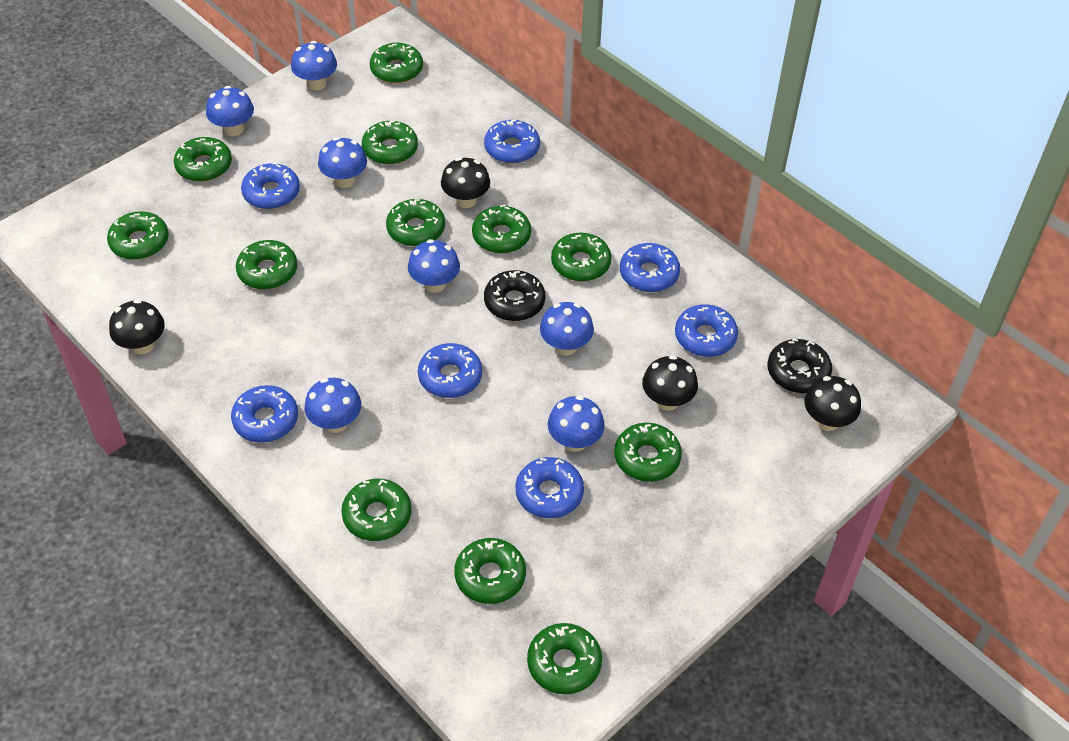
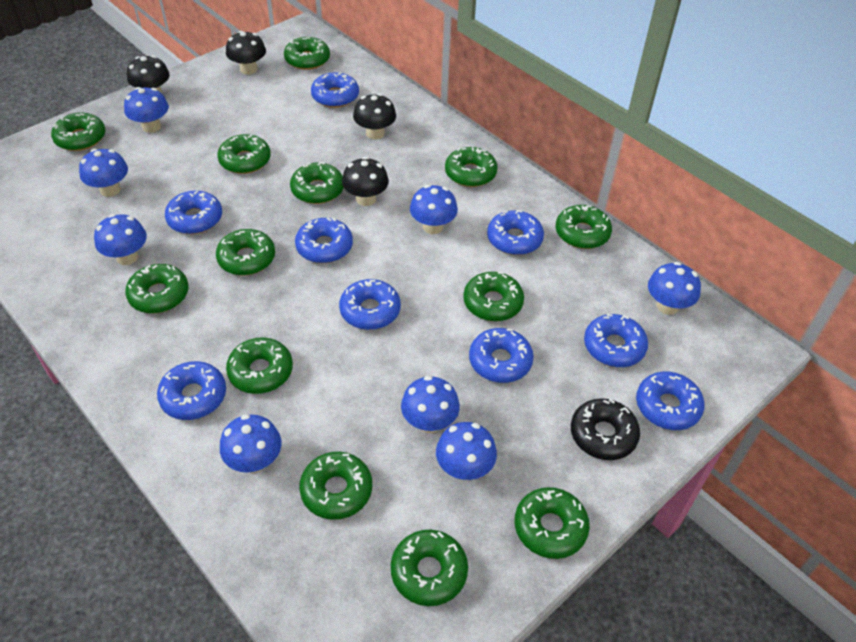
black donut: [484,270,545,321] [767,339,832,393] = 2 -> [571,398,640,460] = 1
blue donut: [231,385,298,443] [241,163,300,209] [418,343,482,398] [484,120,540,164] [516,457,584,518] [620,243,680,292] [675,304,738,357] = 7 -> [157,361,226,420] [165,191,222,234] [295,218,353,263] [311,72,359,108] [339,279,401,330] [469,328,534,383] [487,210,544,255] [584,314,648,367] [636,371,705,430] = 9
blue mushroom: [206,86,254,136] [291,41,337,90] [305,378,361,433] [318,137,367,188] [408,239,460,293] [540,302,594,355] [548,395,605,452] = 7 -> [79,149,128,197] [94,214,147,265] [124,87,169,133] [220,414,281,473] [401,376,460,433] [410,185,458,234] [436,422,497,480] [648,262,701,315] = 8
green donut: [107,211,169,260] [174,137,232,182] [236,240,297,289] [341,479,412,541] [362,121,418,165] [370,43,423,83] [386,199,445,246] [454,538,526,604] [472,205,531,253] [527,623,602,694] [551,233,611,281] [614,423,682,482] = 12 -> [51,113,105,151] [125,264,189,313] [216,229,275,275] [217,134,271,174] [226,337,293,394] [284,37,330,70] [290,162,344,204] [299,452,372,520] [391,530,468,606] [445,147,498,187] [463,272,524,321] [515,487,590,559] [555,205,612,249] = 13

